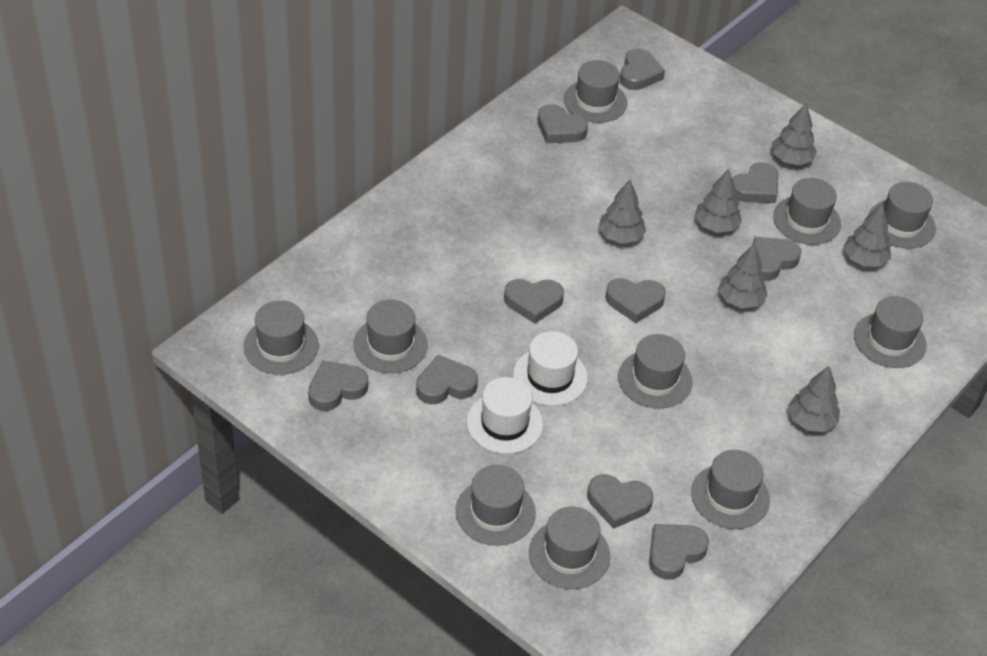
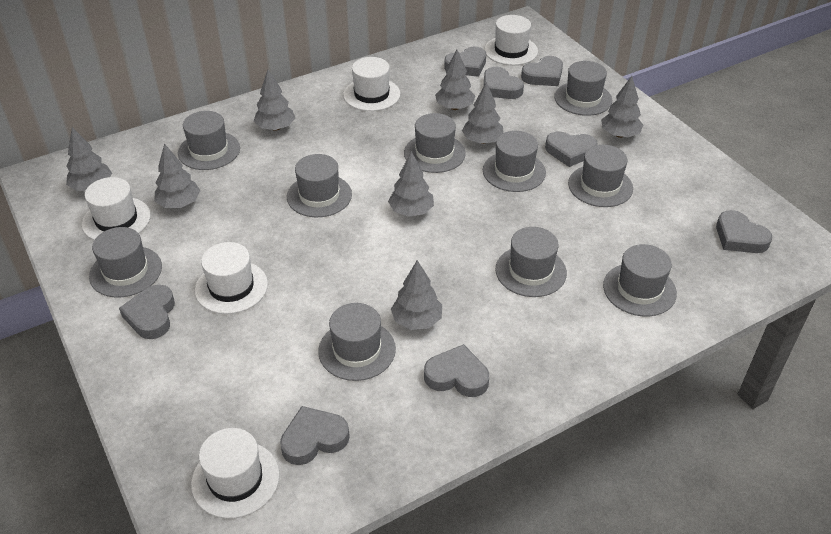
grey heart: [308,361,368,411] [416,355,478,404] [504,279,564,324] [537,104,588,143] [587,474,653,529] [605,278,666,323] [620,48,665,90] [649,524,709,580] [732,162,778,203] [753,237,801,281] = 10 -> [119,285,175,339] [280,406,350,465] [424,344,489,397] [444,47,486,77] [484,67,524,99] [521,56,563,86] [545,131,598,167] [716,210,772,253] = 8
grey tree: [598,179,646,244] [694,169,742,233] [718,243,768,308] [772,103,817,165] [788,366,840,432] [843,203,891,267] = 6 -> [66,127,112,191] [154,143,200,208] [254,70,295,131] [388,151,434,217] [391,260,442,330] [435,50,475,110] [462,82,504,144] [601,76,643,138] = 8
white hat: [466,377,543,454] [513,331,588,406] = 2 -> [82,177,151,240] [191,428,280,519] [195,242,268,314] [343,57,400,111] [484,15,538,65] = 5

